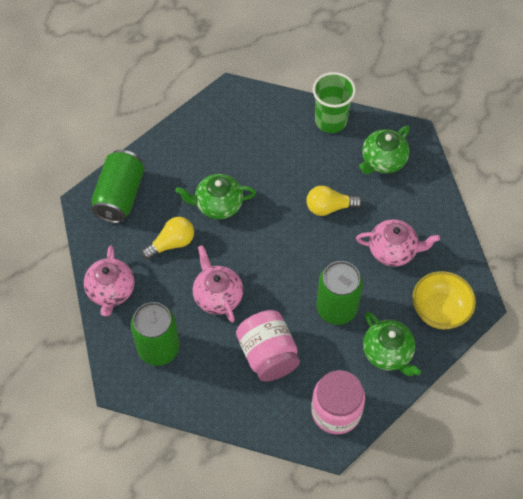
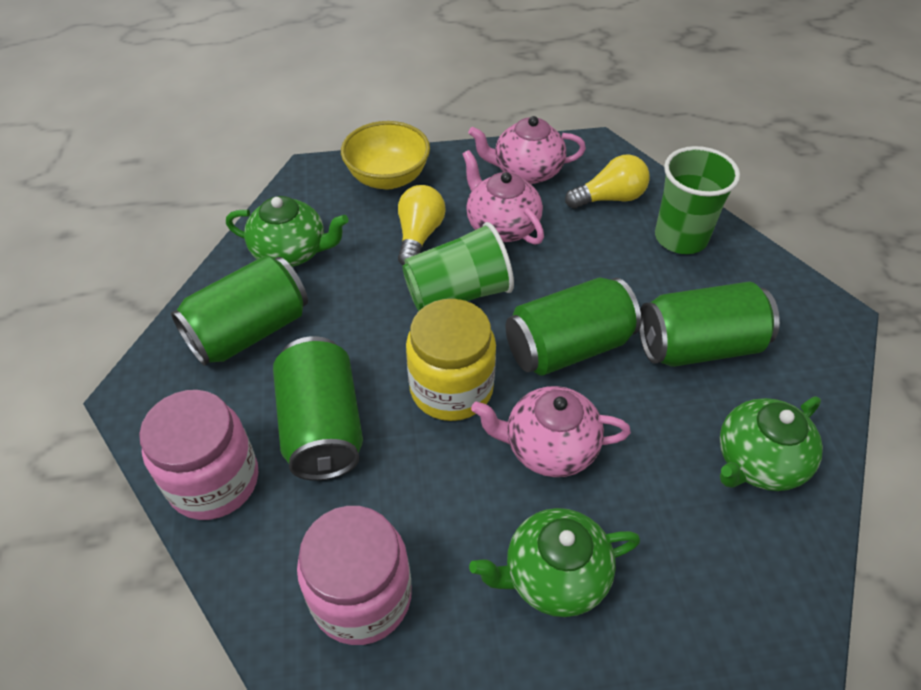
green can: [91,150,144,223] [131,302,180,366] [316,261,363,325] = 3 -> [171,256,308,366] [273,336,363,481] [505,277,641,376] [639,281,780,367] = 4
green cup: [313,72,356,133] = 1 -> [402,222,514,311] [655,146,740,254] = 2
yellow jar: none = 0 -> [406,299,496,421] = 1

